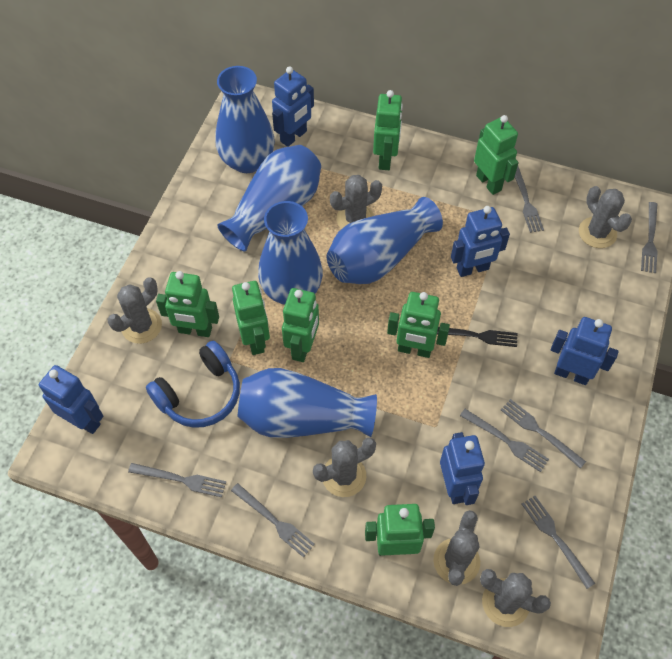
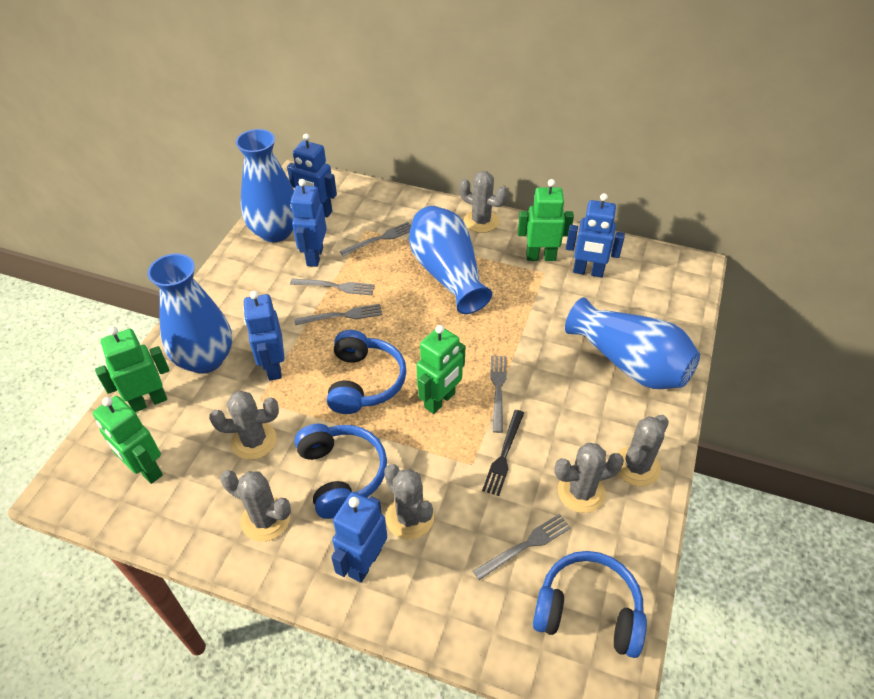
blue headphones: [146,341,240,428] = 1 -> [294,423,387,519] [327,330,407,414] [533,551,647,658] = 3
blue vase: [215,66,275,173] [217,145,321,252] [238,368,377,438] [258,201,323,305] [326,197,443,284] = 5 -> [147,254,232,374] [236,129,294,242] [409,206,492,314] [565,297,700,389] = 4
green robot: [156,271,219,337] [232,281,270,355] [282,288,319,362] [365,504,435,556] [373,90,403,170] [387,292,450,358] [474,115,518,195] = 7 -> [93,396,163,484] [95,326,169,412] [416,325,466,414] [518,179,574,261] = 4
grey fork: [128,463,226,497] [231,483,315,558] [460,409,549,472] [501,399,586,469] [515,166,544,233] [522,496,595,589] [641,202,658,273] = 7 -> [290,279,375,295] [294,304,383,325] [340,222,411,256] [473,514,571,580] [490,355,507,433] = 5

